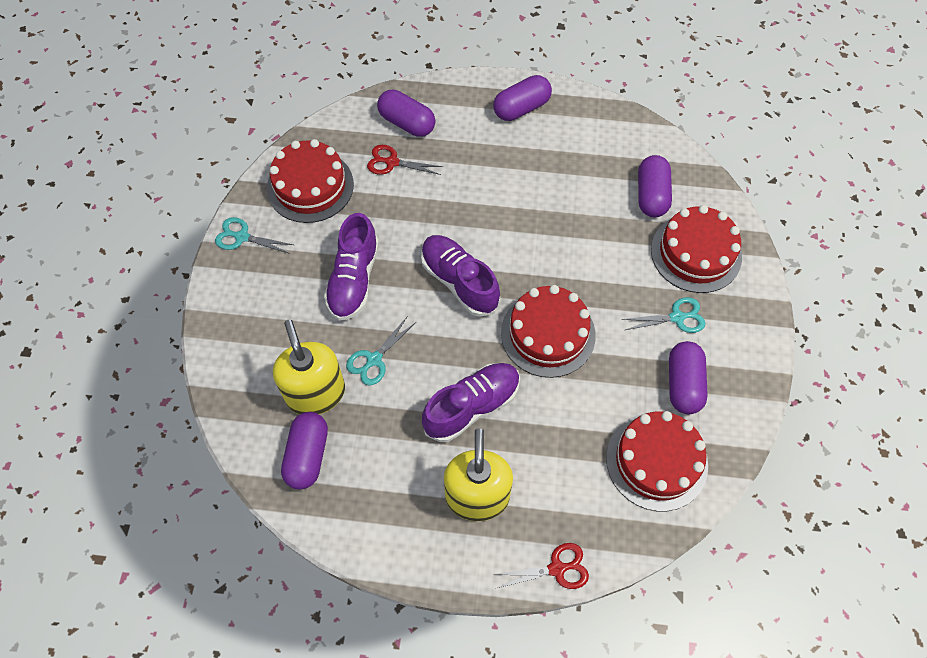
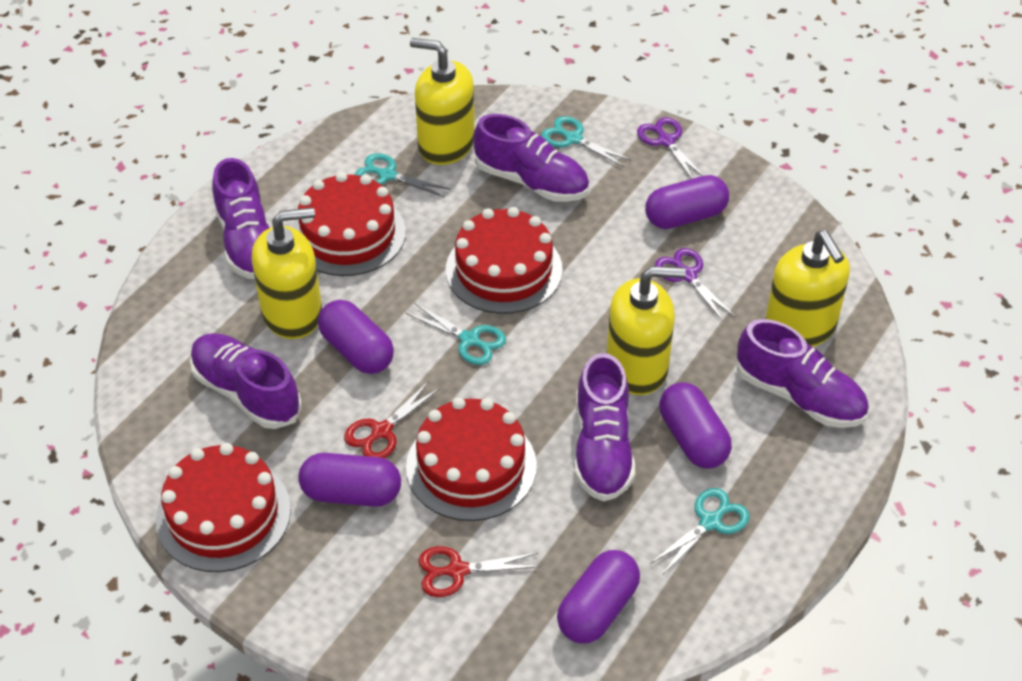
purple scissors: none = 0 -> [637,117,704,179] [655,248,736,322] = 2
purple shoe: [324,213,379,321] [421,235,500,317] [422,363,520,442] = 3 -> [190,333,302,429] [212,158,269,279] [473,114,589,202] [575,353,635,501] [737,319,869,428] = 5
turquoise scissors: [215,217,293,254] [346,317,416,385] [621,297,705,333] = 3 -> [355,153,450,197] [406,303,506,365] [541,116,632,167] [650,488,750,574] = 4
yellow soap dispenser: [273,319,345,414] [444,428,513,521] = 2 -> [252,207,322,339] [410,38,475,165] [606,266,686,395] [765,230,850,347] = 4

